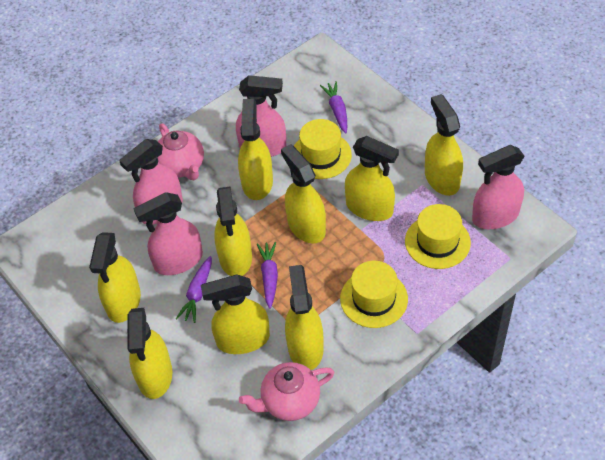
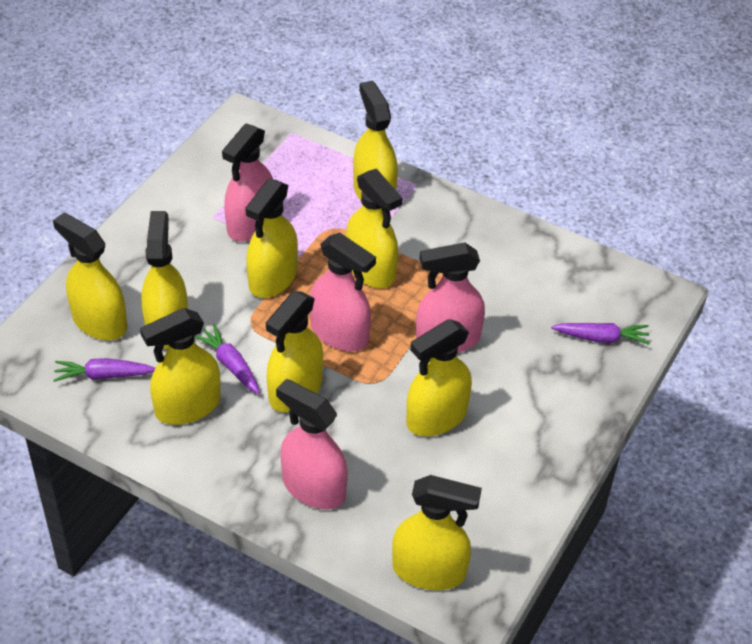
pink teapot: [158,124,204,180] [239,362,334,421] = 2 -> none = 0
yellow hat: [294,119,352,179] [340,261,408,328] [405,204,471,269] = 3 -> none = 0

